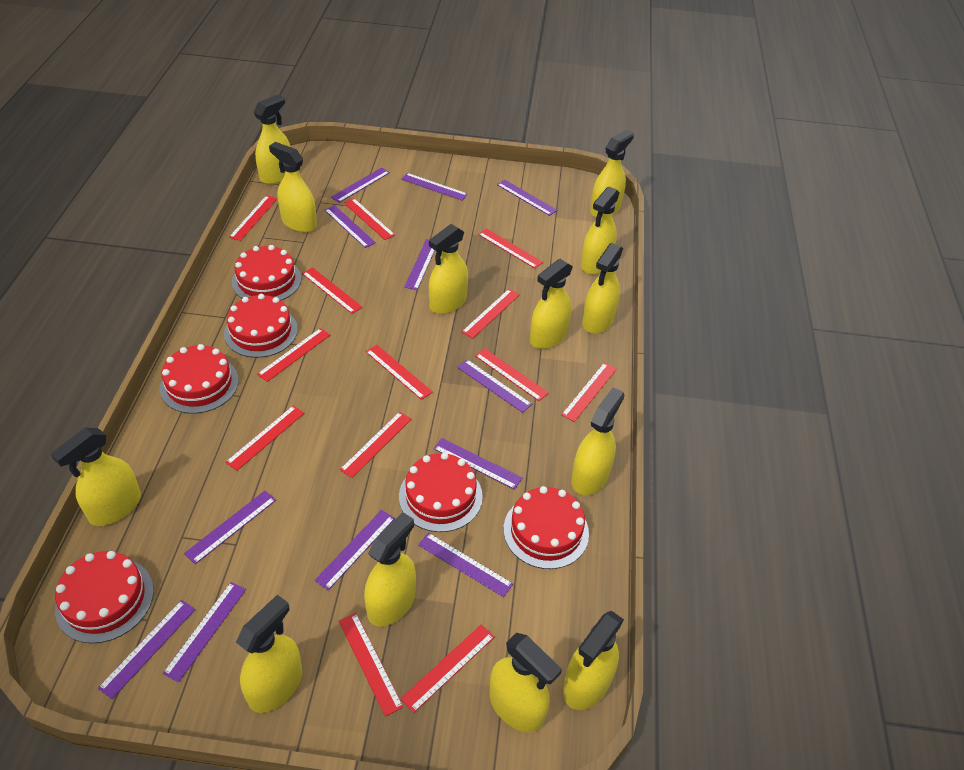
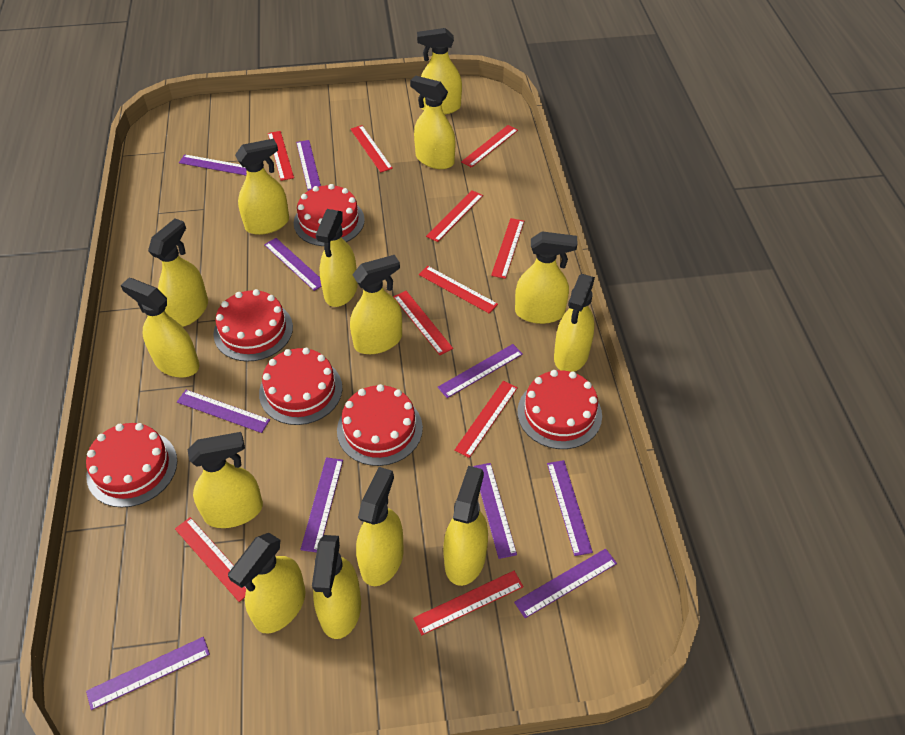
purple ruler: [98,600,196,699] [162,582,246,682] [184,491,276,564] [315,510,395,590] [325,205,376,248] [331,168,390,203] [401,173,468,200] [404,239,435,290] [418,533,513,597] [433,438,522,490] [457,360,532,413] [497,180,557,216] = 12 -> [86,637,210,710] [177,390,270,433] [179,154,247,175] [264,238,322,291] [296,140,321,191] [300,457,343,553] [438,344,523,398] [473,463,517,559] [514,548,617,618] [547,460,593,556] = 10
red ruler: [225,406,304,471] [229,195,277,241] [257,328,330,382] [302,267,363,314] [339,613,403,717] [340,412,412,478] [344,198,395,240] [366,345,433,400] [401,624,495,713] [462,289,520,338] [475,348,549,401] [478,228,543,268] [561,363,617,422] = 13 -> [175,517,246,602] [268,131,294,181] [350,125,393,173] [393,291,453,355] [413,571,524,635] [419,266,498,314] [426,190,483,242] [454,381,518,458] [461,125,518,168] [491,218,524,279] = 10
yellow spray bottle: [51,428,141,526] [236,595,302,713] [253,94,291,184] [269,142,317,233] [364,512,416,627] [429,224,468,314] [489,633,562,732] [530,259,573,349] [563,611,624,710] [571,387,624,495] [581,186,619,274] [582,243,623,334] [590,130,634,217] = 13 -> [121,278,199,378] [148,218,208,327] [187,432,263,528] [228,533,306,634] [235,139,289,235] [312,535,361,639] [316,209,358,307] [350,255,402,354] [356,467,404,586] [410,75,455,169] [417,28,462,115] [443,466,488,586] [515,231,577,324] [554,274,595,372] = 14

